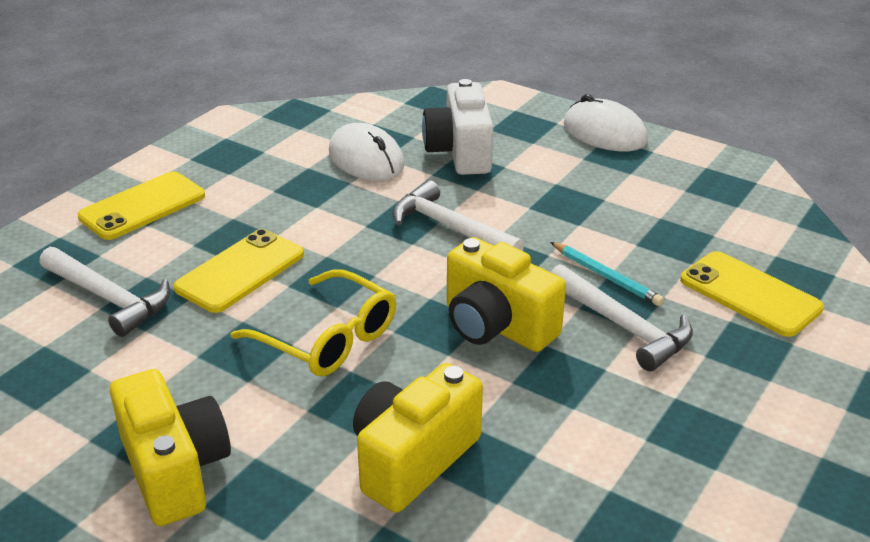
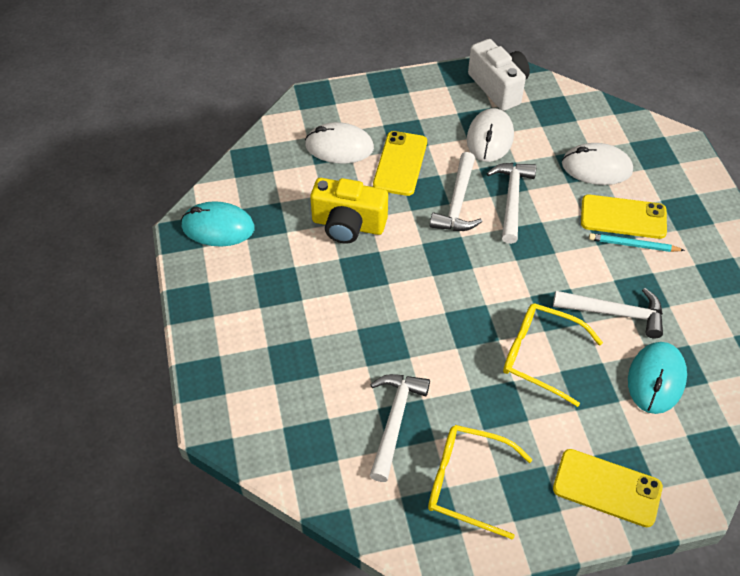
turquoise mouse: none = 0 -> [181,201,255,247] [628,342,687,414] = 2
white hammer: [40,247,170,337] [392,180,524,251] [551,264,693,371] = 3 -> [370,374,430,482] [430,152,482,231] [486,163,536,244] [553,288,663,339] = 4
white mouse: [329,123,405,181] [564,94,648,151] = 2 -> [305,122,374,164] [467,108,514,162] [562,143,633,185] = 3
yellow camera: [110,369,231,526] [353,363,483,513] [447,237,566,352] = 3 -> [310,178,388,244] = 1
yellow glasses: [231,270,396,376] = 1 -> [428,425,533,539] [503,303,603,407] = 2

